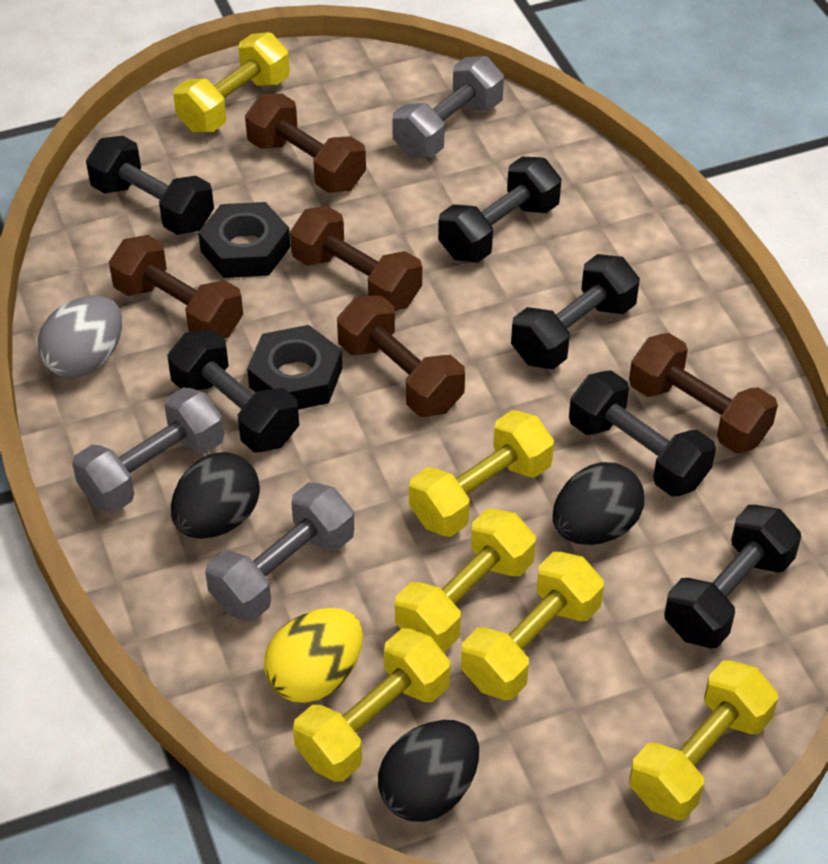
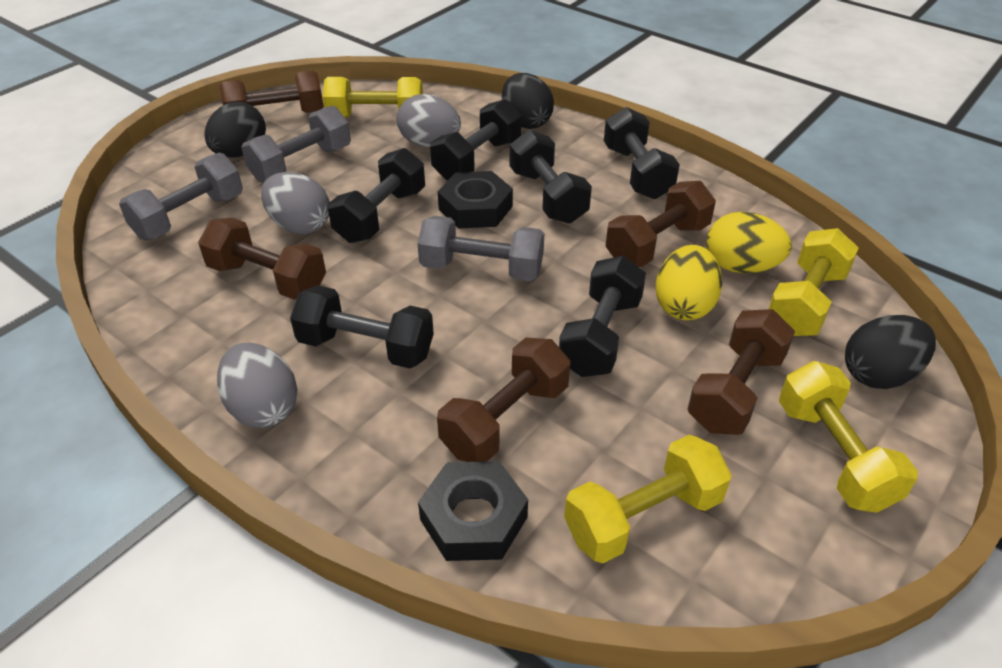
grey egg: [38,296,122,378] = 1 -> [217,343,297,428] [261,172,330,234] [397,94,461,147] = 3
yellow dumbbell: [173,32,290,133] [293,628,451,782] [395,509,536,652] [409,410,554,537] [461,552,604,700] [629,660,778,820] = 6 -> [323,77,423,117] [564,435,732,563] [769,228,859,336] [779,361,918,513] = 4
yellow egg: [264,608,363,703] = 1 -> [655,245,722,320] [707,212,792,273] = 2

